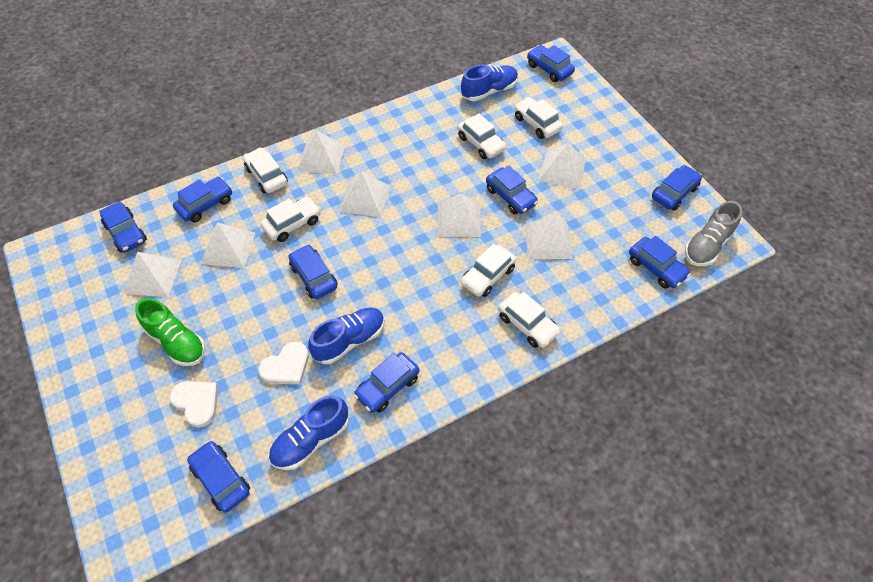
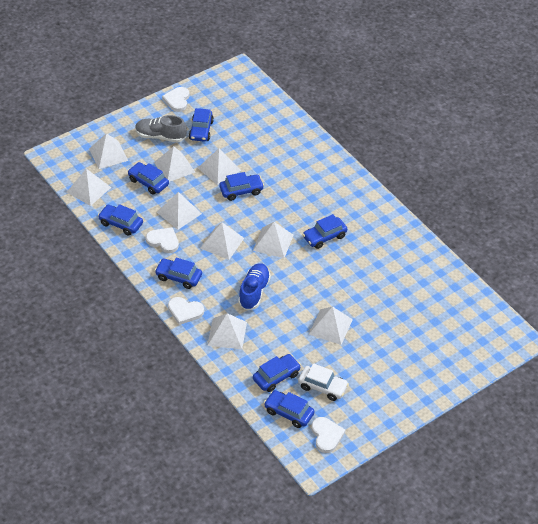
blue car: [99,201,147,252] [173,177,232,222] [187,441,250,513] [289,244,338,299] [354,352,420,413] [486,166,538,215] [527,45,575,82] [629,236,691,289] [652,165,702,211] = 9 -> [98,204,143,236] [128,162,169,195] [155,257,202,289] [189,108,214,142] [219,172,264,201] [253,354,301,392] [264,390,315,428] [302,214,347,249] = 8
blue shoe: [268,395,349,470] [308,307,385,364] [461,65,518,101] = 3 -> [238,263,271,310] = 1
green shoe: [135,298,205,366] = 1 -> none = 0
white car: [243,147,288,194] [261,197,321,242] [458,114,506,159] [461,244,516,297] [498,292,561,348] [514,97,563,139] = 6 -> [298,363,349,401] = 1
white heart: [170,381,218,428] [259,341,309,384] = 2 -> [146,227,179,253] [162,87,189,112] [168,297,204,325] [311,417,346,453] = 4
white pyramid: [124,252,182,297] [201,222,255,268] [297,130,345,175] [340,171,390,217] [438,193,481,237] [525,215,572,259] [538,143,586,189] = 7 -> [67,169,111,206] [89,133,128,169] [154,146,195,182] [157,192,202,230] [198,148,241,185] [200,222,244,260] [207,313,247,350] [253,222,294,258] [309,306,353,345] = 9

